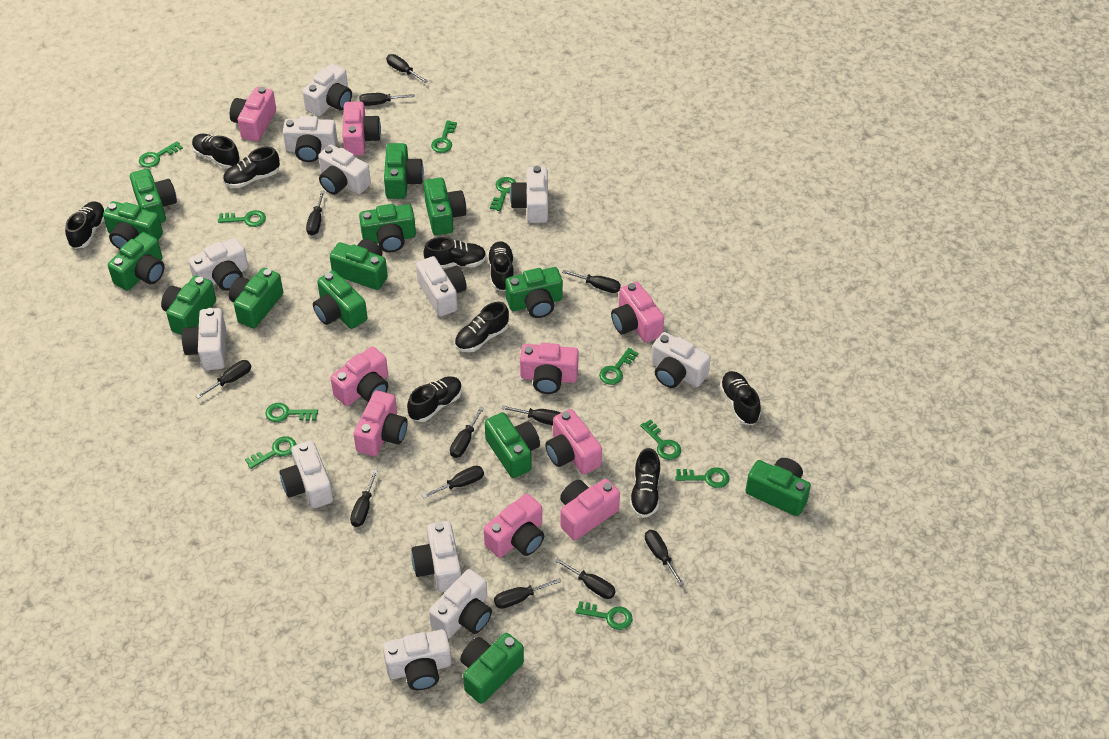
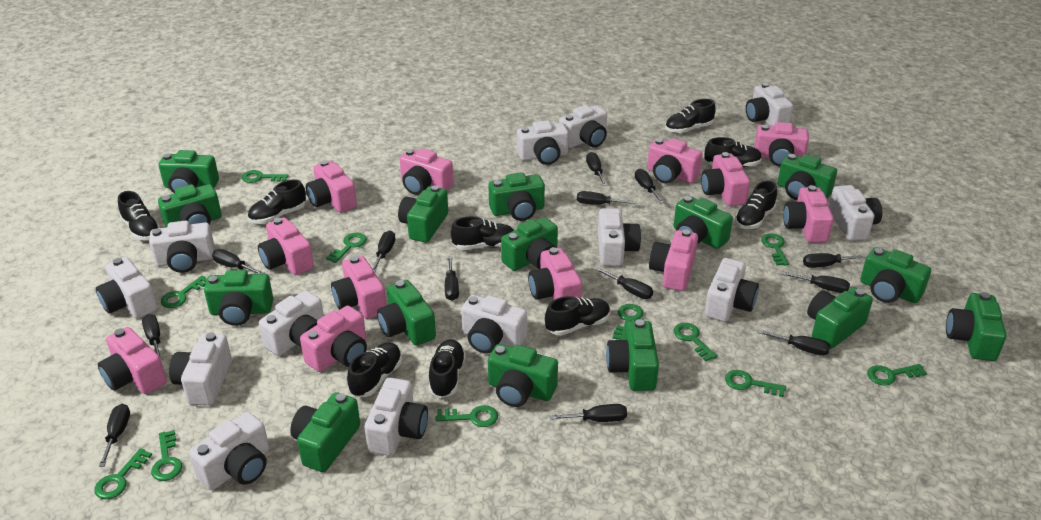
black screwdriver: [196,360,251,399] [306,190,325,236] [350,470,378,527] [359,93,415,106] [386,54,428,83] [422,466,484,498] [450,406,484,458] [494,578,561,609] [501,405,561,425] [555,558,615,599] [562,270,621,293] [645,530,684,586] = 12 -> [99,404,130,467] [142,314,162,361] [212,249,265,274] [372,230,396,272] [445,256,459,301] [550,404,627,422] [577,191,636,205] [586,152,607,186] [595,267,653,299] [635,169,664,203] [757,330,831,356] [781,272,850,293] [803,253,867,268] = 13
green camera: [103,201,163,249] [108,232,164,291] [130,169,177,223] [161,275,216,335] [229,268,283,328] [313,271,367,329] [330,239,388,290] [359,204,416,253] [384,143,424,199] [424,177,466,235] [460,633,524,704] [485,412,540,478] [505,267,563,318] [745,458,811,516] = 14 -> [158,184,222,227] [159,150,219,193] [204,270,273,326] [290,392,360,472] [377,280,436,346] [398,185,448,243] [488,344,558,407] [489,172,545,221] [501,217,558,271] [606,319,659,391] [674,196,733,249] [777,154,837,200] [807,287,873,349] [860,247,931,303] [946,292,1007,361] = 15
green key: [139,141,183,168] [218,210,266,227] [245,436,296,469] [265,403,318,422] [431,120,457,153] [490,177,516,211] [576,601,632,630] [599,348,638,385] [640,419,681,460] [675,467,729,488] = 10 -> [94,448,152,499] [151,430,183,481] [161,275,207,308] [242,170,289,183] [326,233,367,263] [435,405,498,427] [613,304,643,340] [674,323,717,361] [725,370,786,397] [761,233,789,265] [867,364,927,386] = 11
pink camera: [230,87,276,142] [330,347,388,406] [342,101,381,156] [354,390,408,456] [484,494,544,558] [520,343,579,394] [545,409,602,474] [560,479,620,540] [611,282,664,343] = 9 -> [98,327,167,394] [258,217,314,275] [300,306,367,372] [306,160,357,213] [331,256,386,319] [400,148,454,195] [528,247,582,300] [647,138,703,184] [649,229,698,291] [701,152,750,206] [754,122,809,167] [783,185,834,243] = 12
white camera: [182,308,226,370] [189,238,248,291] [280,441,333,508] [283,116,337,162] [302,64,352,116] [318,145,371,195] [383,629,452,690] [411,521,461,592] [416,256,467,317] [429,569,492,639] [510,166,548,223] [652,332,711,388] = 12 -> [96,257,157,319] [149,221,215,273] [169,332,232,406] [189,412,269,490] [259,290,324,356] [364,378,428,456] [461,295,527,354] [517,120,569,165] [559,105,607,148] [598,208,641,266] [705,258,759,322] [746,83,793,126] [829,185,882,241] = 13

